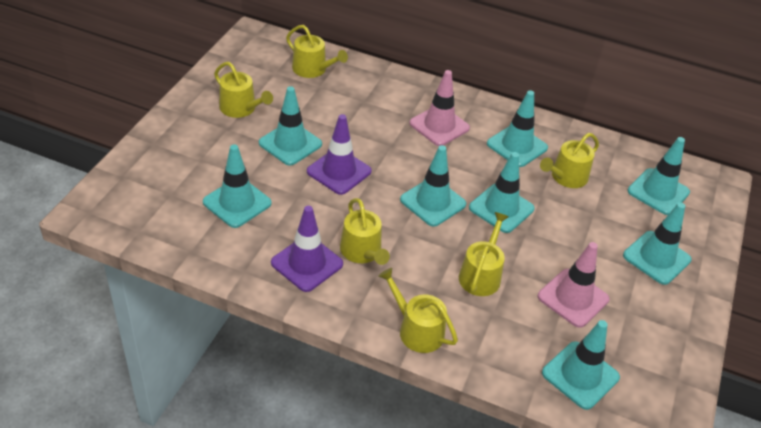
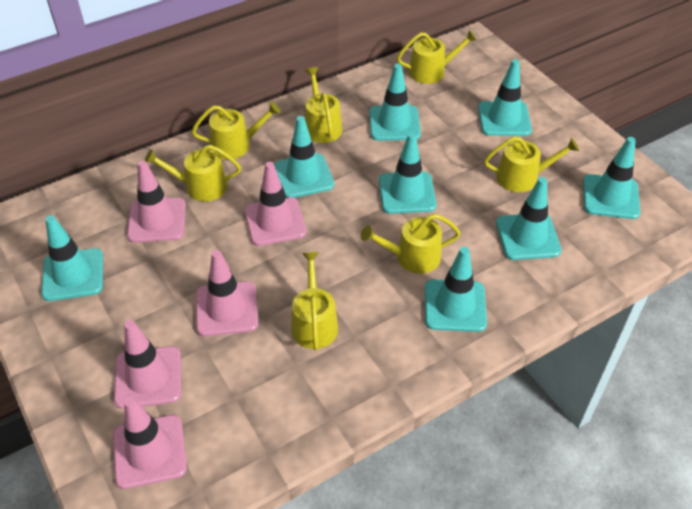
pink traffic cone: [409,70,470,146] [538,242,610,328] = 2 -> [113,397,187,489] [114,320,181,409] [127,160,186,243] [196,250,258,336] [244,162,307,246] = 5
purple traffic cone: [271,206,343,292] [307,114,372,195] = 2 -> none = 0
yellow watering can: [214,62,273,118] [286,25,348,78] [340,198,390,265] [378,268,458,353] [459,212,509,296] [540,133,599,188] = 6 -> [144,145,241,202] [192,102,281,159] [291,252,338,351] [305,67,342,143] [361,214,461,274] [397,30,477,84] [484,137,579,192] = 7

